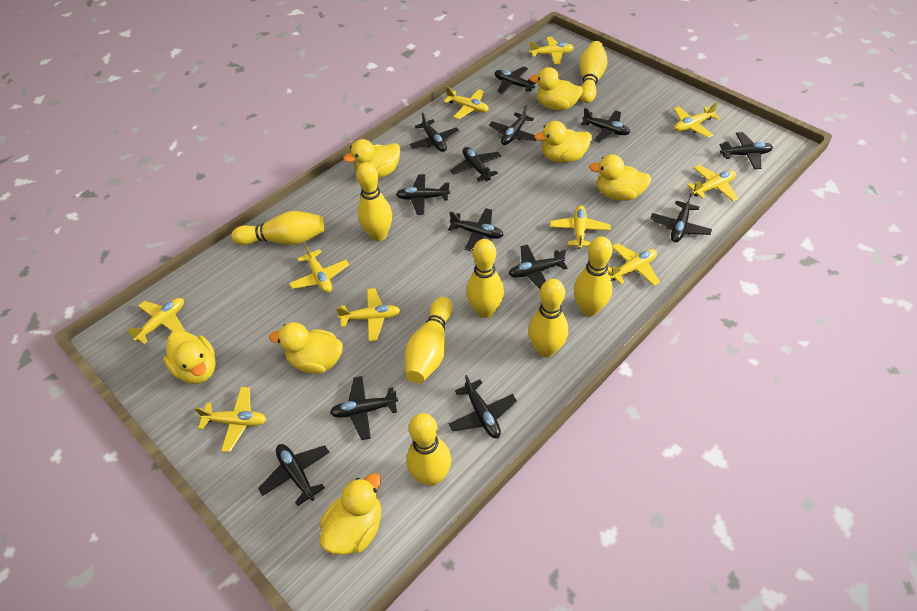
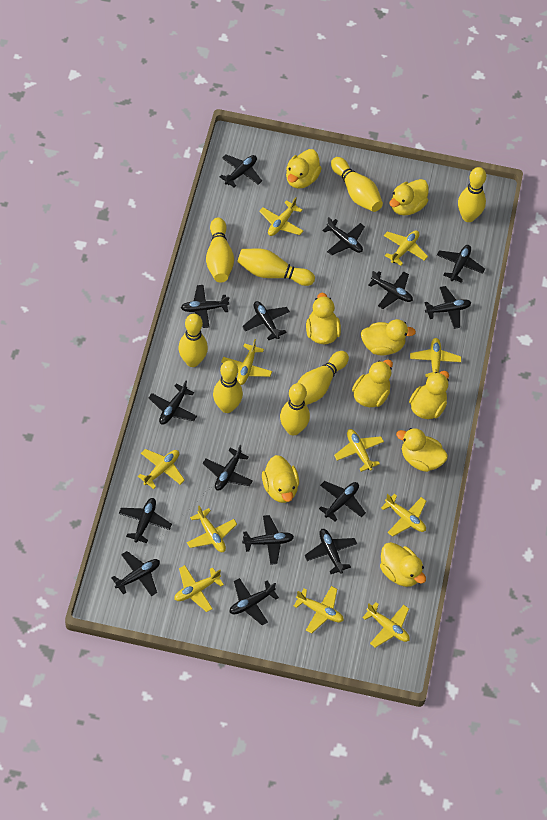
black plane: [258,444,330,506] [330,376,398,440] [396,174,450,215] [409,112,460,152] [448,208,503,251] [448,375,517,438] [450,147,501,182] [489,105,536,145] [495,66,536,94] [509,244,567,289] [581,108,630,143] [650,193,712,242] [719,132,773,169] = 13 -> [111,551,160,596] [119,498,172,543] [149,381,197,425] [181,285,229,328] [203,445,253,491] [220,154,262,188] [229,578,279,625] [242,301,290,340] [242,515,294,565] [305,529,357,574] [319,481,366,522] [322,217,365,255] [368,271,413,309] [424,286,471,329] [437,245,485,283] = 15
yellow duck: [163,330,216,384] [269,322,343,374] [320,473,381,555] [343,139,401,178] [529,67,583,110] [534,121,592,163] [589,154,651,201] = 7 -> [262,455,299,503] [286,149,322,188] [306,293,341,344] [352,360,393,407] [361,319,416,355] [380,542,426,587] [389,179,429,215] [396,428,448,472] [409,371,449,419] = 9
yellow plane: [128,298,185,344] [194,387,267,452] [289,243,349,293] [336,288,401,341] [443,86,489,119] [529,37,574,64] [550,205,611,249] [608,243,660,286] [674,102,720,138] [687,165,739,201] = 10 -> [138,449,185,489] [174,565,224,612] [187,506,237,552] [221,339,272,385] [259,197,303,236] [294,586,344,633] [334,429,384,472] [362,602,410,648] [381,494,426,537] [384,230,428,266] [410,338,461,377] = 11

